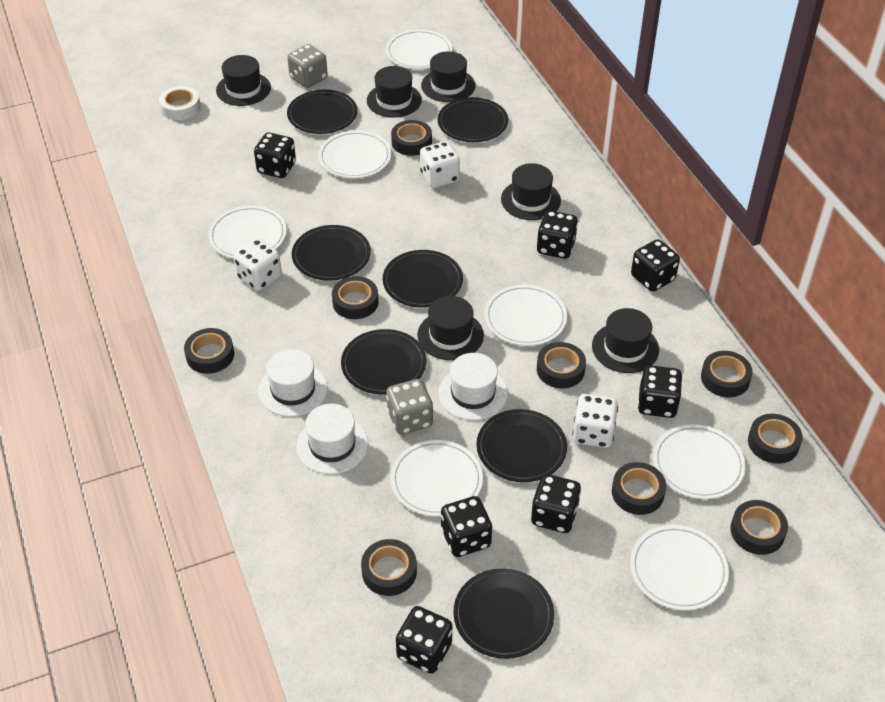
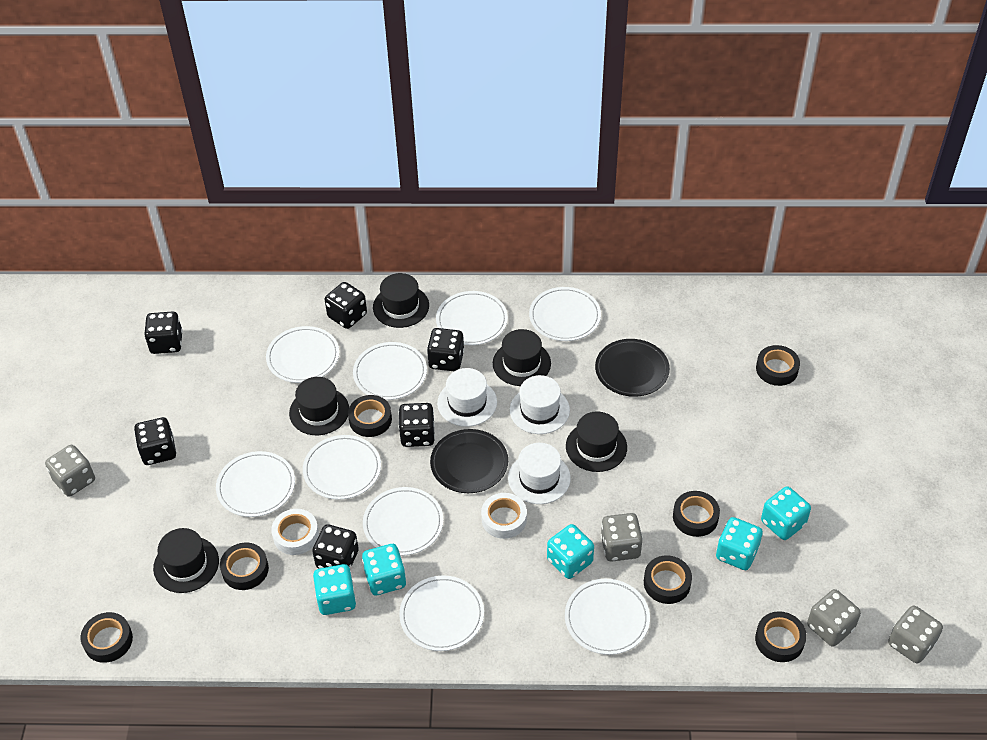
black dice: [254,132,296,178] [396,606,452,674] [441,496,492,557] [531,474,581,533] [537,210,578,259] [631,239,680,292] [638,365,682,418] = 7 -> [134,417,176,465] [144,312,183,354] [312,524,359,569] [324,282,367,329] [399,403,435,447] [427,328,464,371] = 6
black hat: [216,55,271,106] [367,66,422,118] [417,296,484,360] [421,51,476,102] [501,163,561,220] [592,308,659,373] = 6 -> [153,528,219,593] [289,377,349,435] [373,273,429,328] [493,329,551,386] [566,411,627,472] = 5
black plate: [287,89,358,134] [292,225,371,281] [341,329,426,394] [383,250,463,308] [438,97,508,142] [453,568,554,659] [476,409,567,482] = 7 -> [430,429,508,493] [595,339,670,397] = 2
black tape: [184,328,234,374] [332,276,378,319] [361,539,417,596] [391,120,432,156] [537,342,586,388] [612,462,666,515] [701,351,753,397] [730,500,788,555] [748,414,803,464] = 9 -> [81,612,133,663] [220,542,269,590] [348,395,392,437] [644,555,692,604] [673,491,720,537] [755,611,807,662] [756,345,800,386] = 7
grey dice: [287,44,328,88] [386,379,433,435] = 2 -> [45,445,95,497] [601,513,643,562] [807,589,861,647] [888,606,943,663] = 4
turquoise dice: none = 0 -> [313,564,356,615] [362,544,406,595] [547,524,594,579] [716,517,763,570] [761,486,811,540] = 5
white dice: [234,238,282,291] [420,141,460,188] [572,394,618,448] = 3 -> none = 0
white plate: [208,206,287,259] [318,131,391,178] [386,29,452,69] [390,440,483,516] [484,285,567,346] [630,525,729,610] [653,424,746,499] = 7 -> [216,451,295,517] [266,326,339,383] [303,435,381,500] [353,342,427,400] [363,487,443,556] [399,575,484,651] [436,291,508,345] [529,287,601,341] [565,579,650,655] = 9
white tape: [159,86,201,120] = 1 -> [271,509,319,555] [481,493,527,539] = 2

